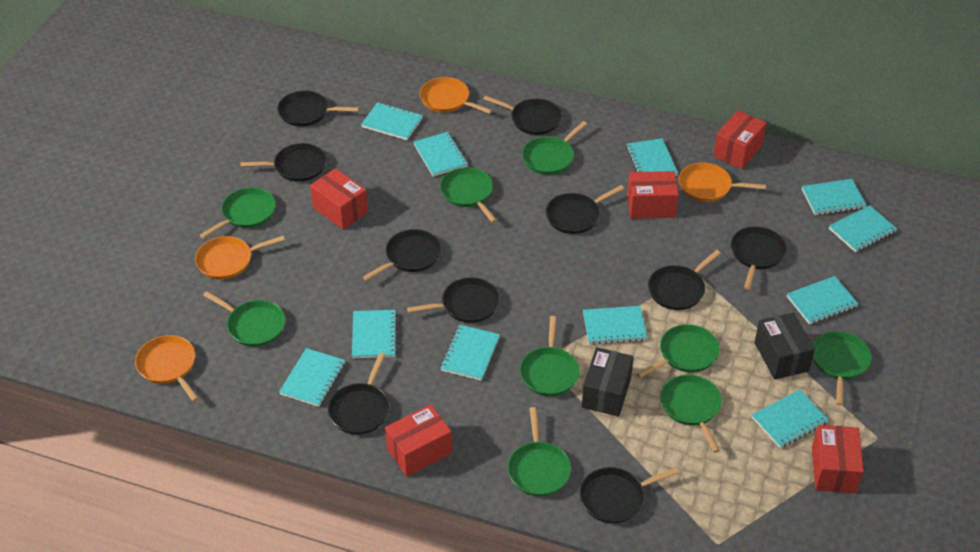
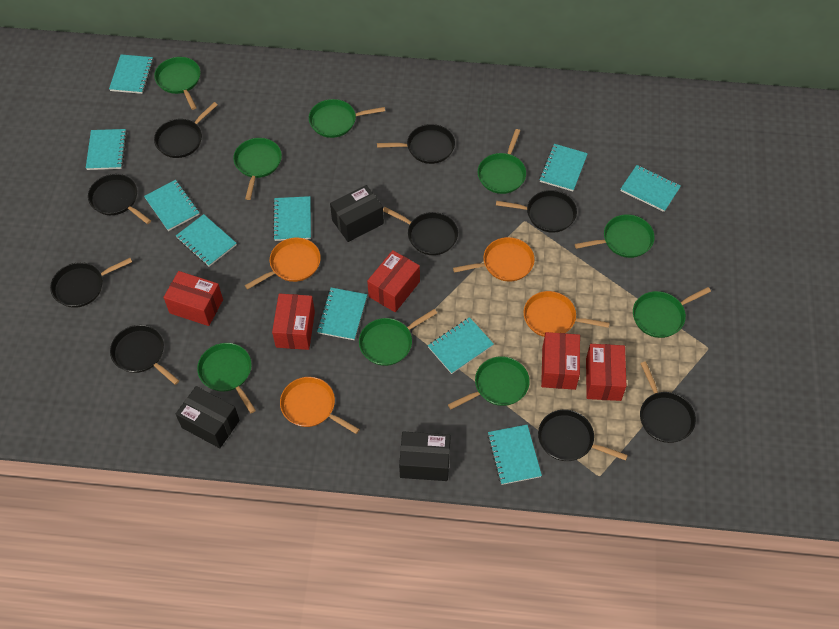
black box: [582,347,634,417] [754,313,815,380] = 2 -> [176,386,240,448] [330,185,384,242] [399,431,451,481] = 3
black pan: [240,143,326,182] [277,91,359,126] [328,353,389,435] [363,229,441,281] [407,277,500,323] [484,96,562,135] [546,185,624,234] [580,467,680,524] [648,250,721,310] [731,226,787,290] = 10 -> [50,258,132,308] [88,174,151,224] [110,325,179,385] [154,102,218,158] [377,124,455,164] [383,207,458,255] [496,190,577,233] [538,409,628,461] [640,361,696,443] = 9
turquoise notebook: [279,348,345,407] [352,310,397,358] [361,102,423,140] [414,132,468,176] [440,325,500,381] [583,306,647,345] [626,138,678,176] [752,389,829,448] [787,276,858,324] [802,179,867,215] [829,205,897,252] = 11 -> [86,129,127,170] [109,54,154,94] [144,180,200,231] [176,214,237,267] [273,196,311,241] [317,288,367,340] [428,317,494,374] [487,425,542,485] [539,144,588,191] [620,165,681,212] = 10

